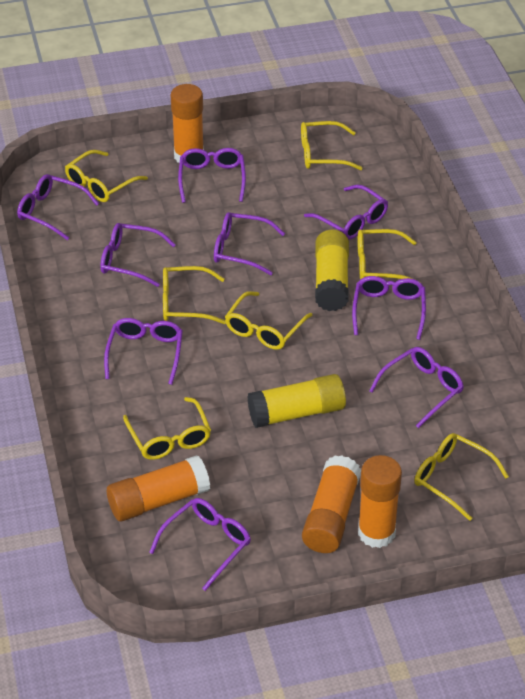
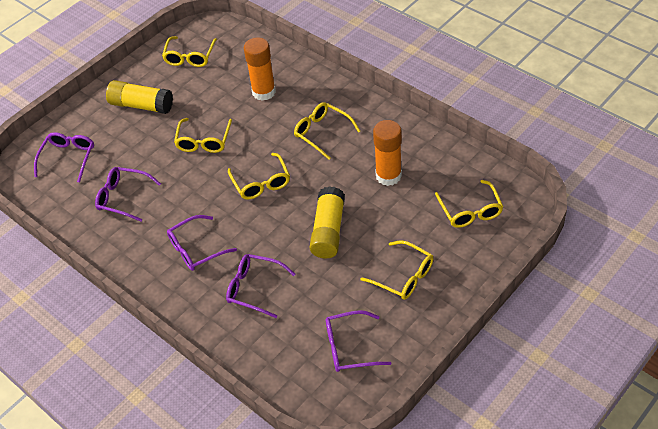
orange glue stick: [107,455,210,521] [171,84,204,165] [302,455,361,553] [358,455,402,548] = 4 -> [244,37,276,101] [373,120,402,186] = 2
purple glasses: [17,174,99,240] [100,223,176,287] [104,318,183,385] [149,498,251,591] [178,148,246,203] [214,212,285,275] [304,185,388,240] [352,276,426,340] [369,347,464,428] = 9 -> [34,132,94,182] [95,167,161,222] [167,215,237,271] [226,254,295,318] [326,310,391,372] = 5
yellow glasses: [65,150,148,202] [123,397,211,460] [163,266,226,324] [225,291,312,350] [301,121,363,170] [358,229,421,283] [414,433,509,521] = 7 -> [162,36,217,67] [174,118,232,153] [228,153,290,199] [294,102,360,160] [360,240,433,300] [435,180,503,228] = 6

